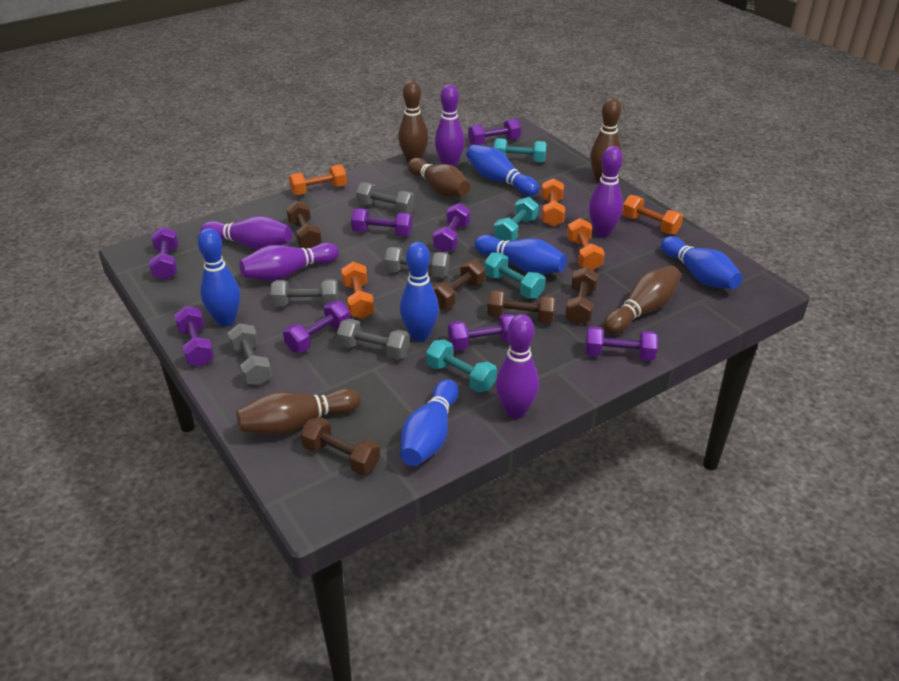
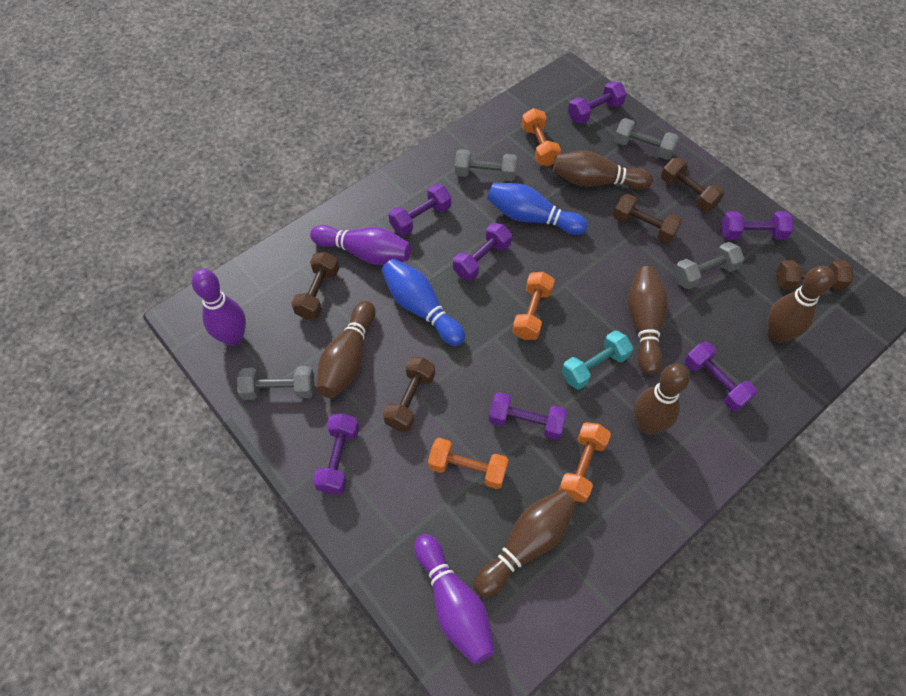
blue bowling pin: [198,228,240,327] [400,242,439,341] [401,379,459,466] [466,145,539,196] [474,235,567,274] [661,236,743,289] = 6 -> [382,259,465,346] [487,183,588,235] = 2
brown bowling pin: [236,388,361,436] [398,80,428,163] [408,158,470,197] [590,98,622,183] [604,266,681,334] = 5 -> [317,301,375,398] [474,489,577,598] [553,151,653,190] [628,266,668,375] [634,364,690,434] [767,266,834,343] = 6
grey dumbbell: [228,323,272,385] [270,279,338,307] [337,319,410,360] [356,182,415,213] [384,247,449,278] = 5 -> [237,366,315,400] [455,149,517,181] [614,118,679,160] [674,242,744,289] = 4
orange dumbbell: [289,164,347,195] [341,262,374,319] [542,178,565,227] [567,218,605,270] [622,195,683,235] = 5 -> [428,438,508,489] [512,272,555,340] [522,108,561,166] [559,422,611,503] = 4
purple bowling pin: [200,216,292,250] [239,243,339,281] [435,84,465,167] [496,314,539,419] [589,146,623,237] = 5 -> [192,269,246,346] [310,225,411,265] [414,534,495,665] = 3
purple dumbbell: [149,227,178,280] [174,306,214,366] [283,301,350,353] [351,208,412,237] [433,203,470,252] [448,314,515,351] [468,119,521,145] [585,326,658,361] = 8 -> [313,413,359,494] [388,184,451,235] [453,223,512,281] [489,392,567,440] [568,81,627,124] [685,342,758,411] [721,211,794,240] = 7
turquoise dumbbell: [426,340,497,392] [484,252,545,299] [494,138,547,162] [494,197,539,241] = 4 -> [562,330,633,390] = 1

